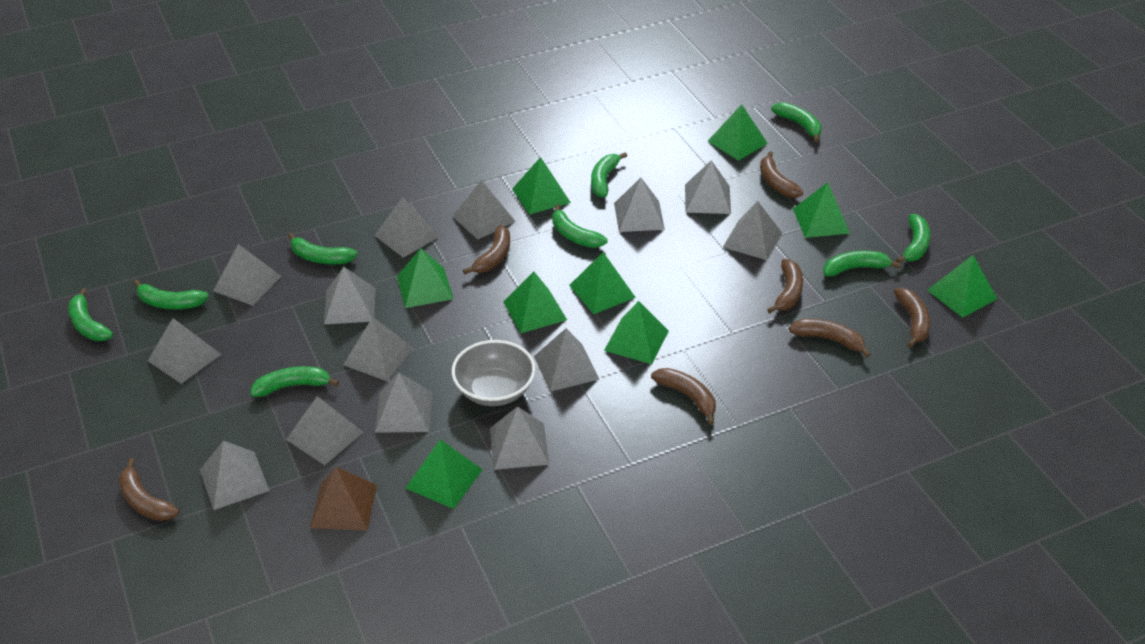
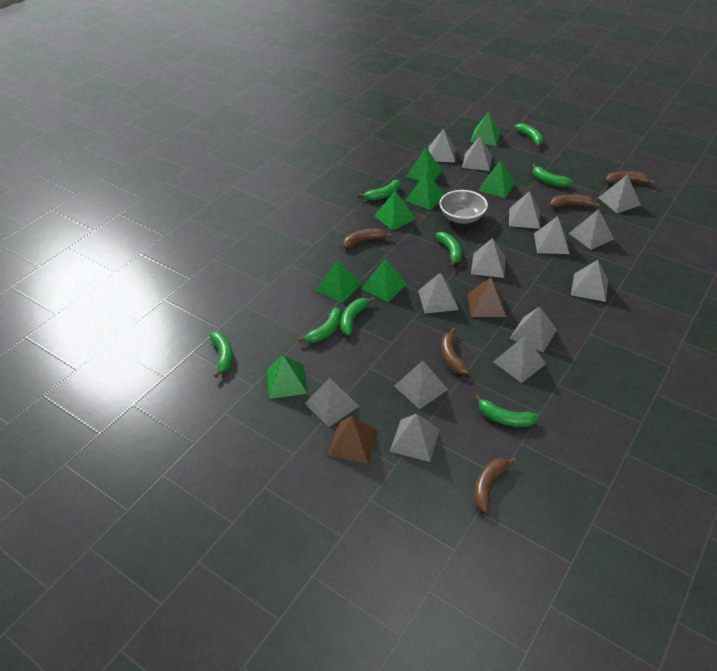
brown banana: [118,458,179,521] [463,225,510,274] [651,368,716,425] [760,151,804,198] [767,259,803,313] [789,319,871,357] [894,288,930,348] = 7 -> [343,228,392,248] [441,328,469,374] [474,458,517,512] [550,194,601,207] [606,171,655,184] = 5
brown pyramid: [310,467,377,531] = 1 -> [328,416,378,464] [468,277,506,317] = 2
green banana: [68,288,113,341] [134,280,209,309] [250,366,339,397] [288,233,358,264] [552,204,607,248] [591,152,627,197] [771,102,821,142] [823,251,901,277] [896,214,930,263] = 9 -> [209,332,233,378] [298,307,342,343] [341,297,375,335] [358,180,400,200] [435,232,462,267] [475,394,539,427] [515,123,543,148] [532,164,573,187] = 8
green pyramid: [397,248,453,308] [406,439,483,509] [503,272,567,333] [512,157,571,215] [569,252,636,314] [604,301,669,364] [707,104,768,161] [793,182,850,238] [927,255,997,318] = 9 -> [267,354,308,399] [315,260,361,303] [361,259,407,302] [374,191,416,230] [405,171,444,210] [406,148,443,181] [470,112,500,146] [478,160,515,198] = 8

